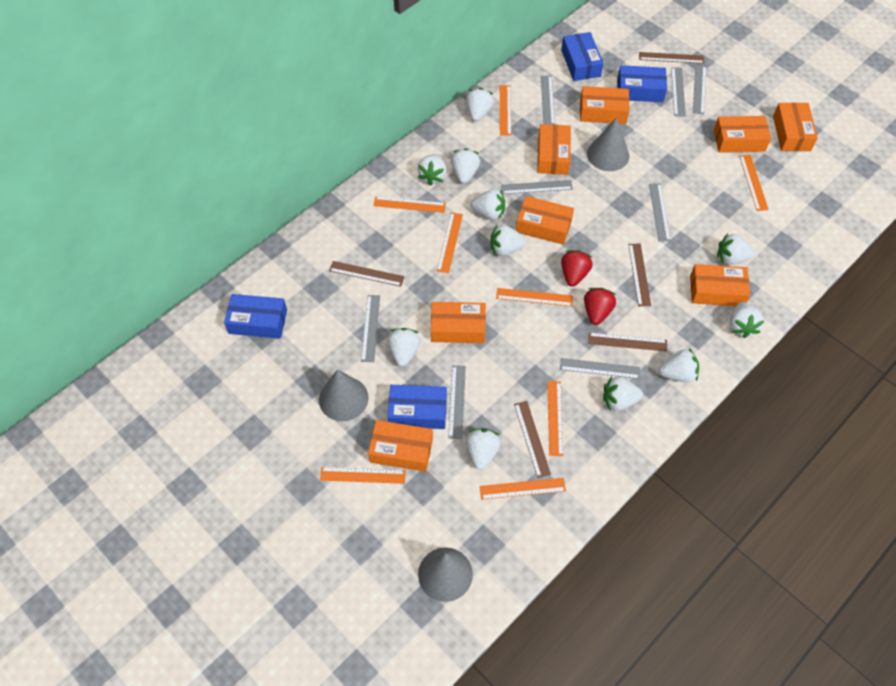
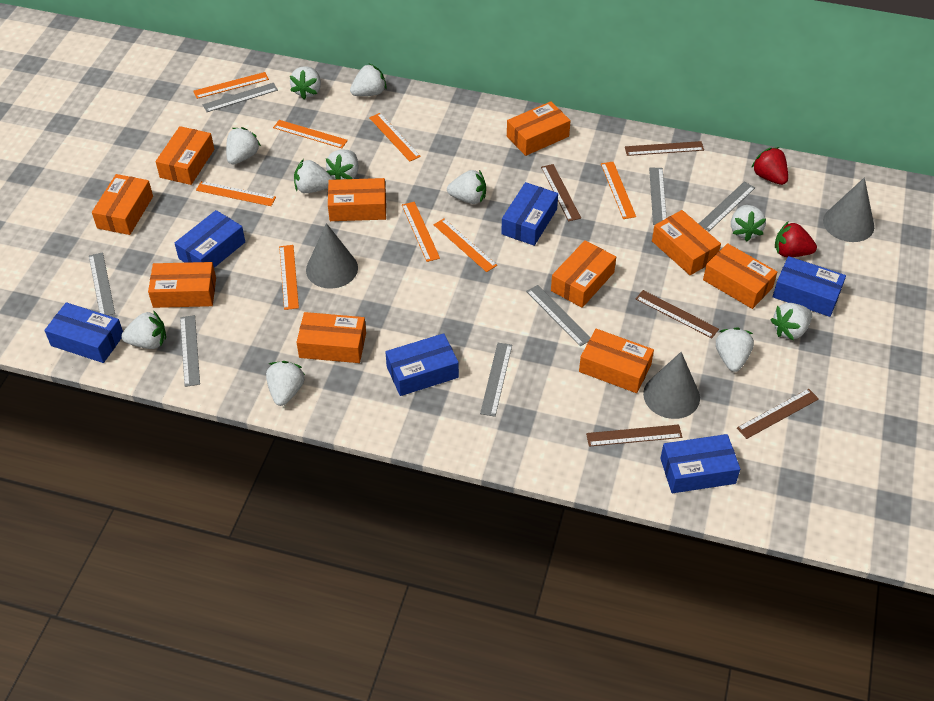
blue box: [224,294,287,339] [388,385,447,429] [561,32,603,81] [617,65,667,102] = 4 -> [44,302,123,363] [175,210,245,268] [385,333,459,396] [501,182,558,246] [660,434,740,493] [773,256,846,317] = 6
grey ruler: [361,295,380,362] [448,365,466,439] [501,180,573,194] [541,76,555,125] [560,358,640,379] [649,184,671,241] [671,67,686,117] [693,65,706,114] = 8 -> [89,252,115,316] [180,315,200,387] [203,83,278,112] [480,343,512,417] [526,285,590,346] [649,168,667,225] [699,182,755,231] = 7
orange box: [368,420,433,472] [431,302,486,343] [516,196,574,245] [537,124,571,175] [580,86,630,124] [690,264,750,306] [714,116,771,153] [773,102,818,151] = 8 -> [92,174,153,235] [148,262,216,308] [156,126,214,185] [296,312,366,363] [328,178,386,221] [507,101,571,156] [551,240,616,308] [579,329,654,393] [652,210,721,275] [703,243,777,309] = 10

